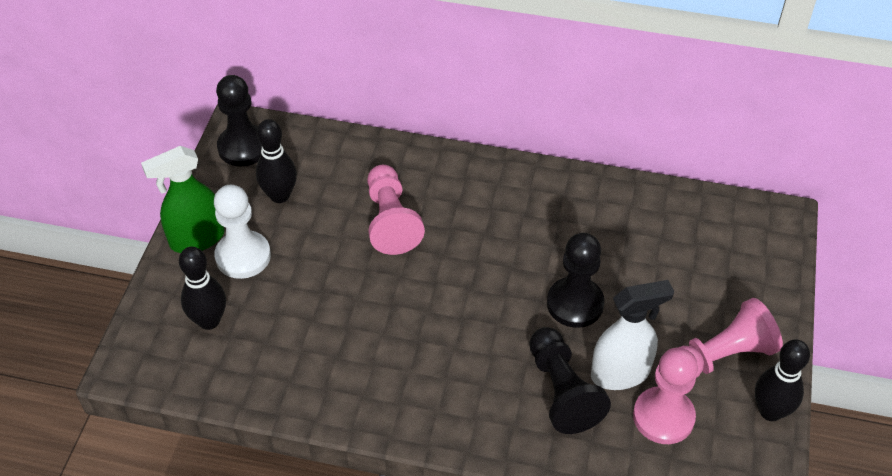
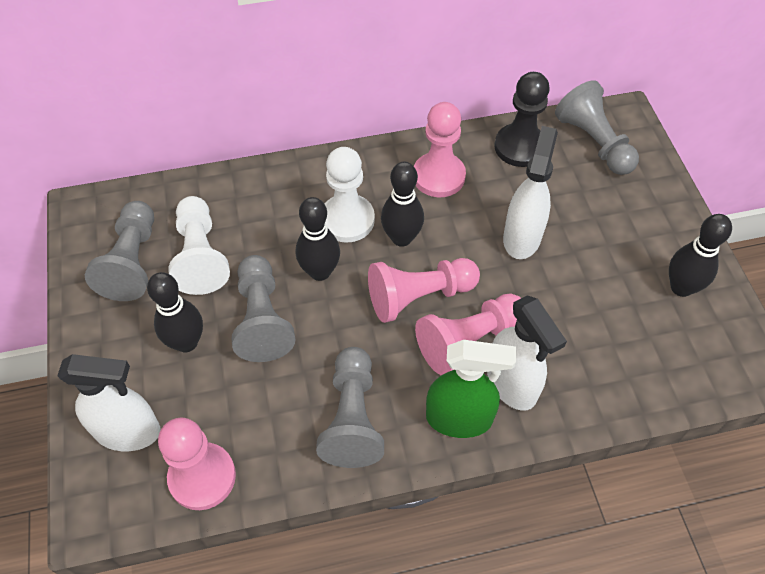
black bowling pin: [179,247,226,330] [256,119,297,203] [755,339,810,421] = 3 -> [147,272,203,352] [296,197,340,281] [381,162,424,247] [669,214,732,297] = 4
black pawn: [216,75,262,166] [530,327,611,434] [547,233,605,328] = 3 -> [495,72,550,167] = 1
grey pawn: none = 0 -> [85,201,154,301] [232,255,295,362] [316,347,384,468] [555,80,639,175] = 4
pink pawn: [367,165,425,255] [633,348,698,444] [678,298,783,378] = 3 -> [158,418,236,510] [368,258,480,323] [414,102,466,197] [415,294,521,375] = 4
white pawn: [214,185,271,279] = 1 -> [169,196,230,295] [325,147,375,243] = 2
white spray bottle: [591,280,674,390] = 1 -> [57,354,161,451] [487,295,567,411] [503,126,558,259] = 3

